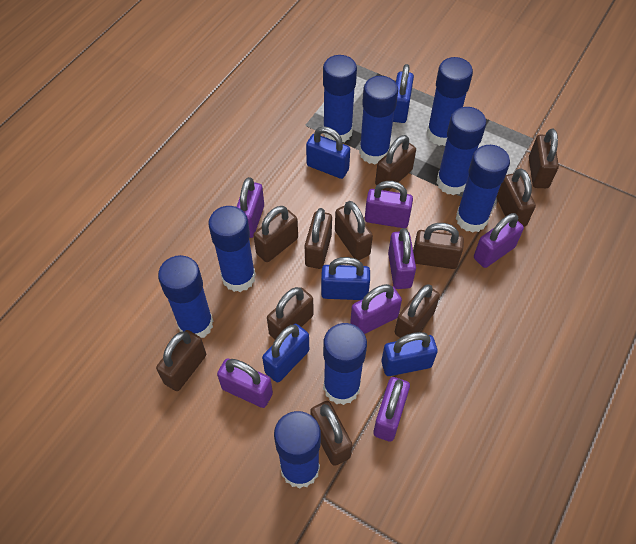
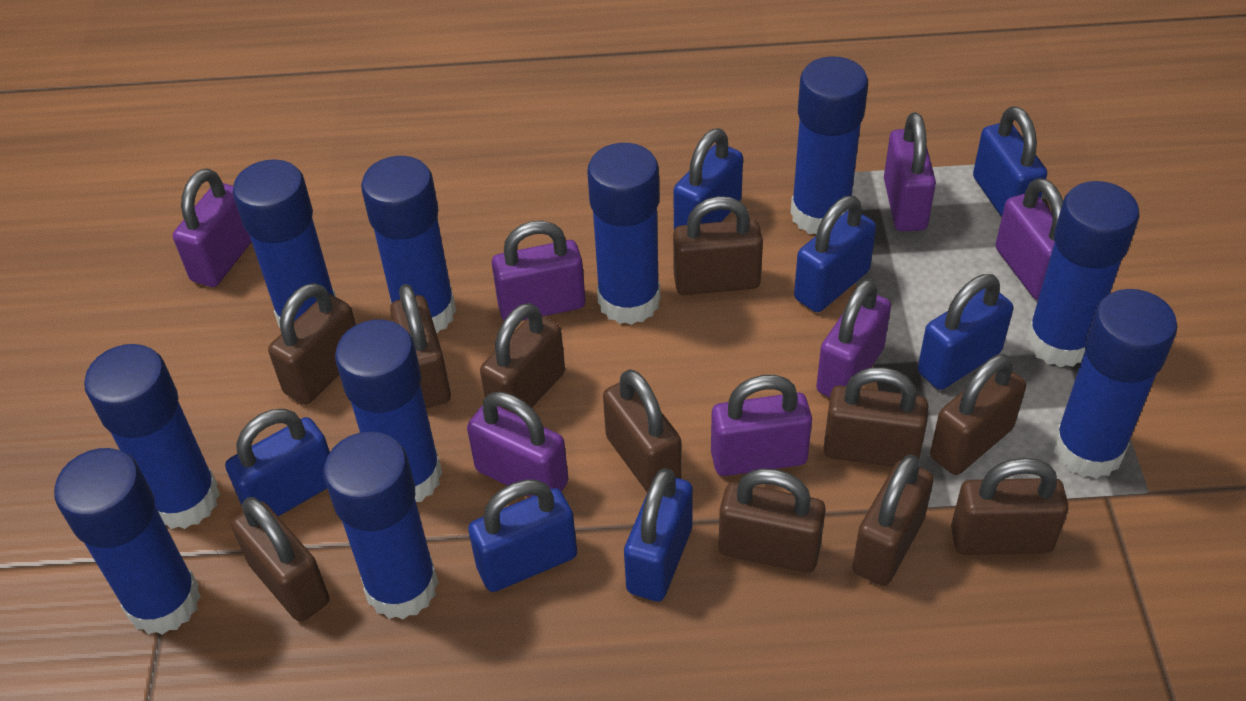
blue glue stick: [158,255,213,338] [208,206,256,292] [274,411,321,489] [323,55,357,142] [323,323,367,405] [359,76,398,164] [427,57,473,146] [437,107,486,195] [456,145,510,233] = 9 -> [54,448,201,635] [84,344,220,529] [233,159,336,328] [323,431,438,619] [335,320,442,502] [361,156,456,333] [587,143,660,325] [791,56,868,235] [1026,181,1140,367] [1053,289,1178,479] = 10
blue padlock: [262,324,309,383] [306,126,350,179] [321,257,370,300] [382,332,438,376] [393,64,414,123] = 5 -> [225,409,330,516] [468,480,577,592] [624,468,693,601] [673,128,743,230] [794,196,876,312] [918,274,1013,390] [973,106,1047,217] = 7

